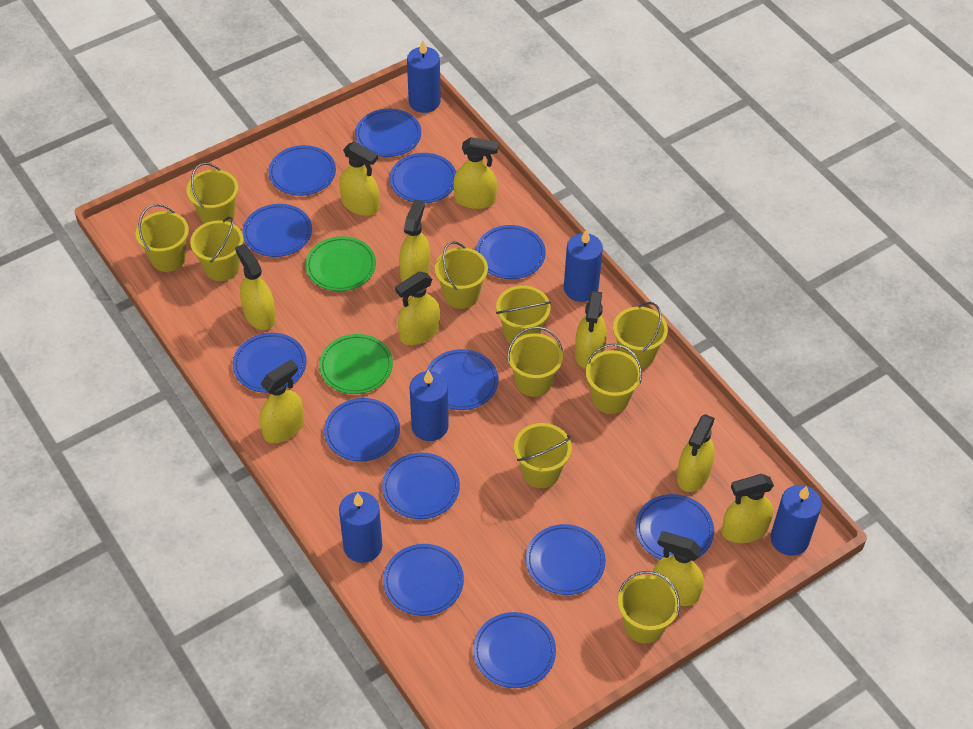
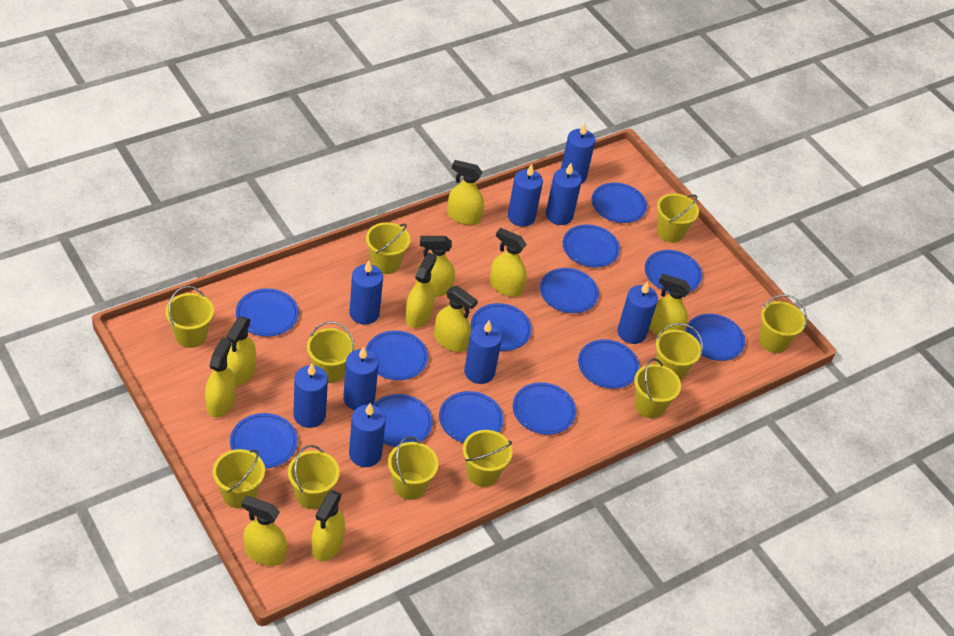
blue candle: [339,492,382,563] [407,40,441,113] [410,370,449,441] [564,229,603,302] [771,485,822,556] = 5 -> [293,363,328,428] [343,346,379,410] [349,260,383,325] [349,403,386,467] [464,320,502,384] [508,164,543,227] [546,163,582,225] [561,123,595,184] [617,281,658,344] = 9
green plate: [306,236,376,291] [319,334,393,394] = 2 -> none = 0
yellow bucket: [136,204,189,272] [186,163,238,224] [190,217,244,281] [435,241,488,309] [496,285,551,344] [507,327,563,397] [514,423,572,488] [586,344,642,414] [613,302,668,369] [618,571,680,643] = 10 -> [165,286,214,348] [213,449,265,508] [288,445,340,509] [307,321,355,383] [366,222,410,274] [388,436,439,500] [463,430,513,487] [634,358,681,419] [656,323,703,381] [657,193,699,243] [759,295,807,353] = 11

